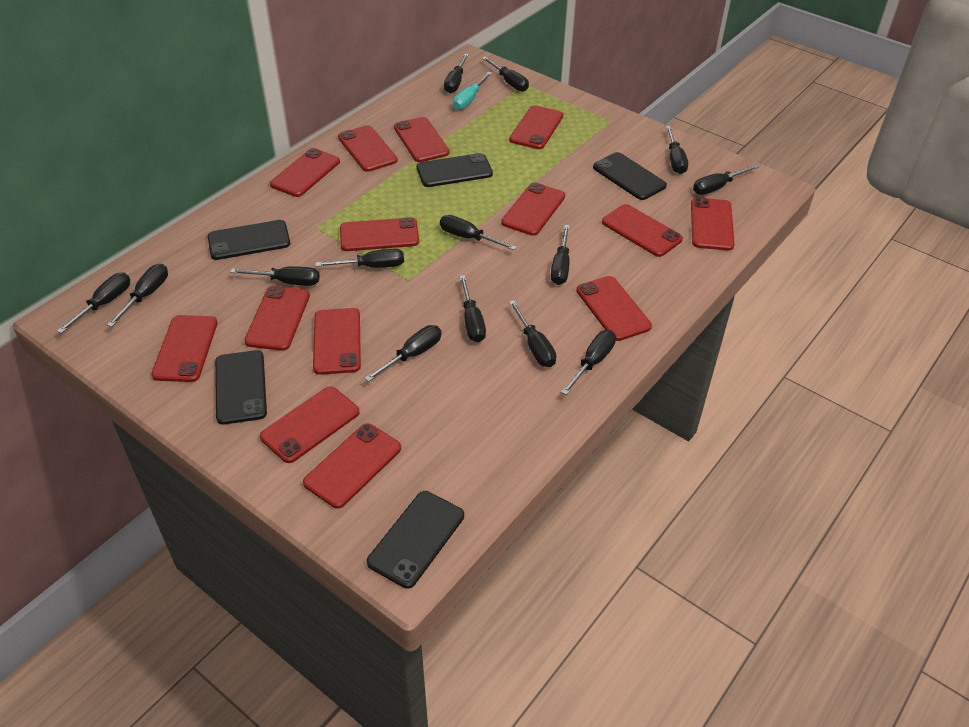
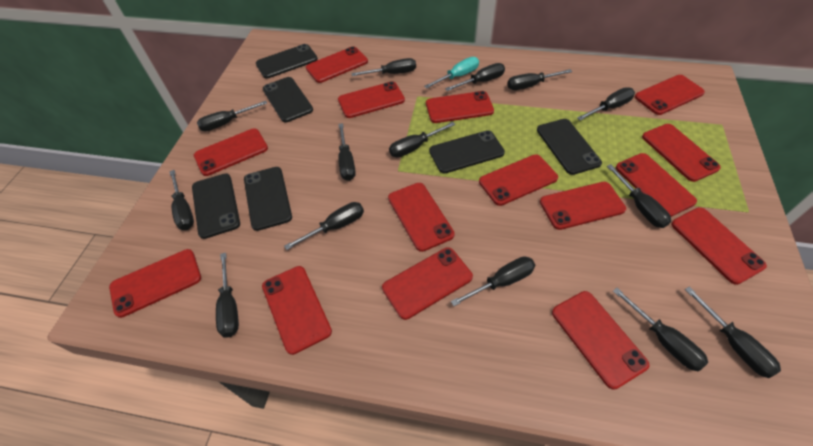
black phone: [208,220,290,260] [215,350,267,425] [367,491,464,589] [416,153,493,187] [593,152,667,200] = 5 -> [192,173,240,239] [244,167,292,231] [256,44,318,79] [263,77,313,122] [429,130,505,174] [537,119,602,175] = 6
red phone: [151,315,218,382] [244,286,310,351] [260,386,360,463] [270,148,340,197] [303,423,401,509] [313,308,361,375] [338,125,398,172] [340,217,419,251] [394,117,450,162] [501,183,565,236] [509,105,563,149] [576,276,652,341] [602,204,683,257] [691,197,735,250] = 14 -> [109,249,201,318] [194,128,268,176] [262,266,332,355] [306,46,368,83] [338,81,405,118] [382,247,473,320] [388,183,455,252] [426,91,494,123] [479,154,558,206] [540,182,626,230] [552,291,650,390] [616,153,697,217] [635,75,705,115] [642,124,721,182] [671,207,767,285] = 15

